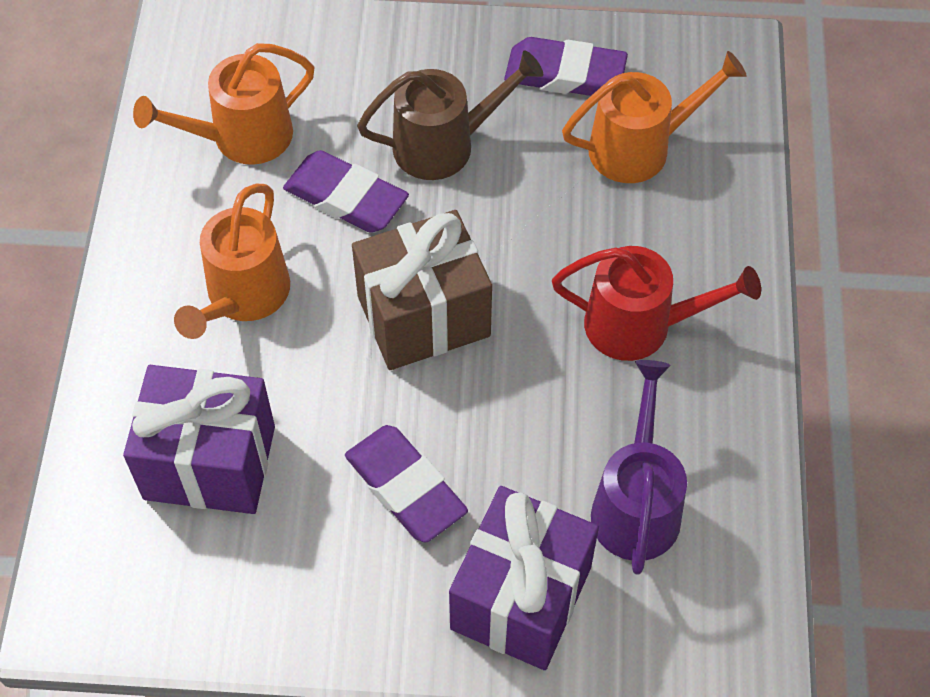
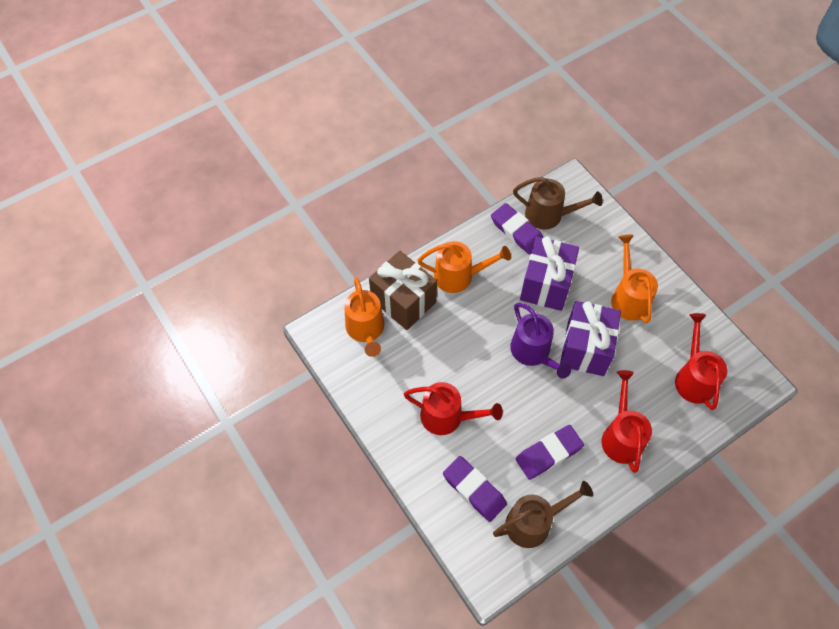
brown watering can: [357,50,543,180] = 1 -> [493,481,593,548] [513,177,603,230] = 2
red watering can: [552,246,761,361] = 1 -> [404,382,503,435] [602,370,652,473] [675,313,727,410] = 3

